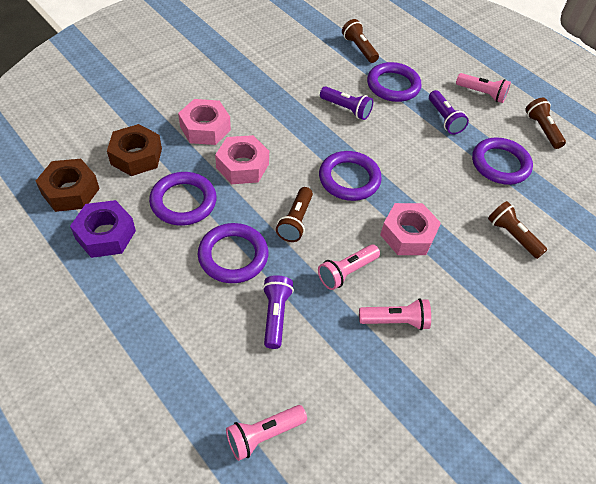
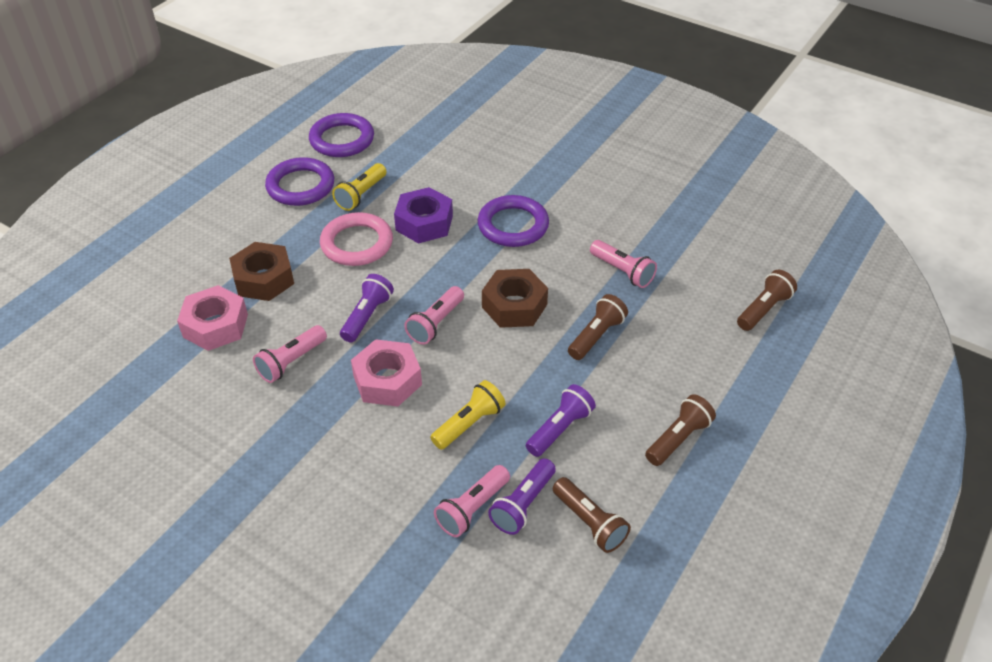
pink nut: [178,99,231,145] [215,135,269,184] [380,203,441,255] = 3 -> [177,285,248,351] [351,339,422,407] = 2
pink ring: none = 0 -> [320,212,393,266] = 1
purple ring: [149,172,217,226] [198,223,268,283] [319,151,382,201] [367,62,421,102] [472,137,533,185] = 5 -> [265,157,334,206] [309,113,374,157] [478,195,549,247] = 3
yellow flashlight: none = 0 -> [332,163,386,211] [430,380,505,450] = 2

